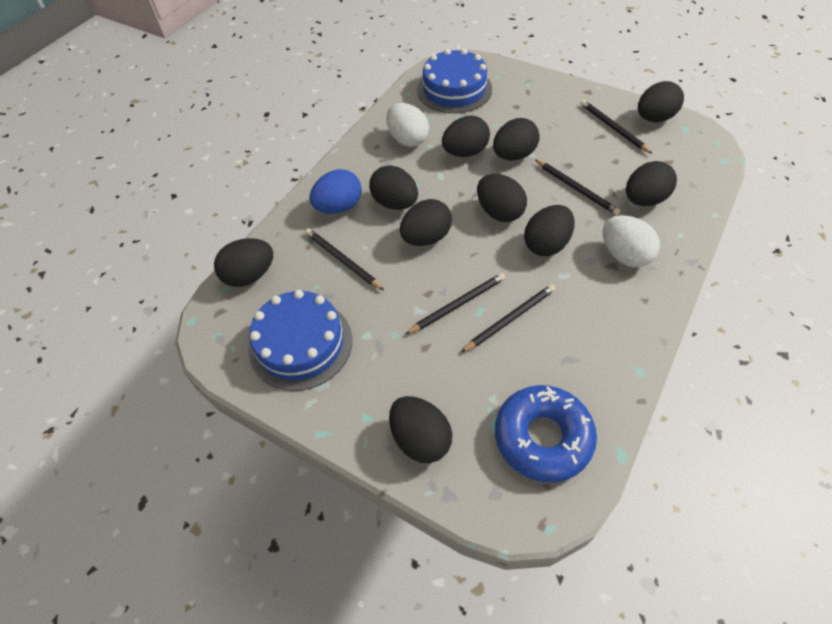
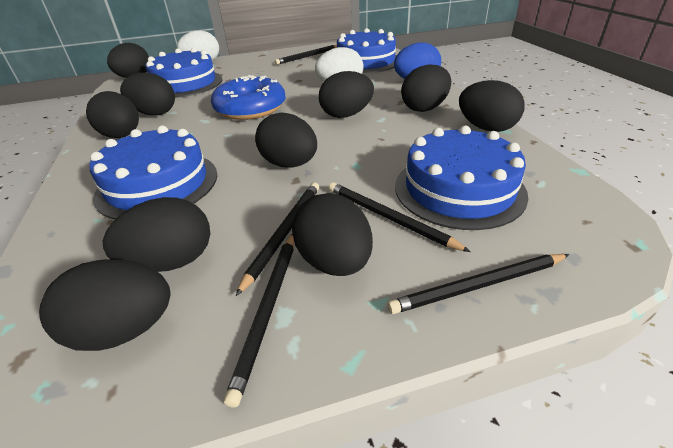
blue cake: [248,290,352,391] [417,49,492,113] = 2 -> [89,126,217,219] [145,48,222,98] [337,28,396,73] [395,126,528,230] = 4

